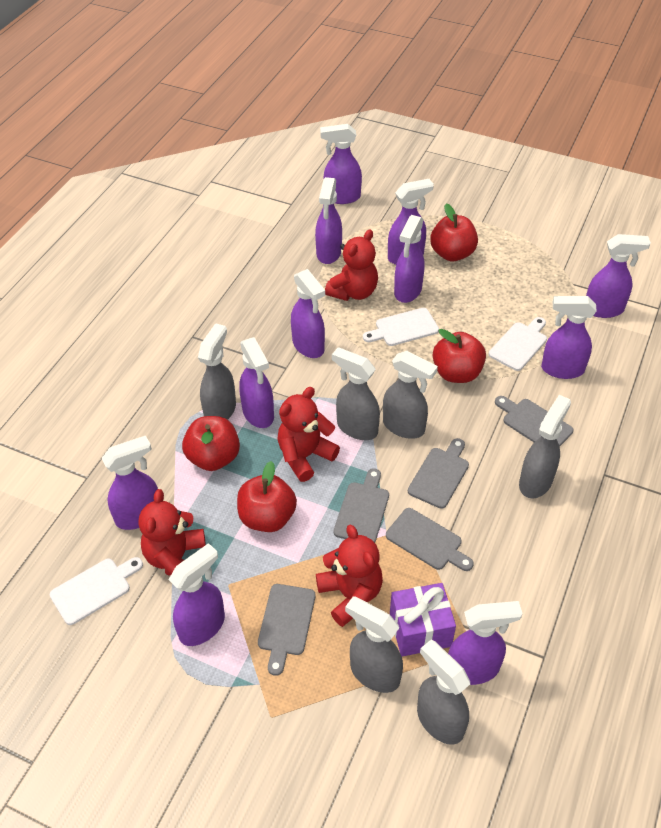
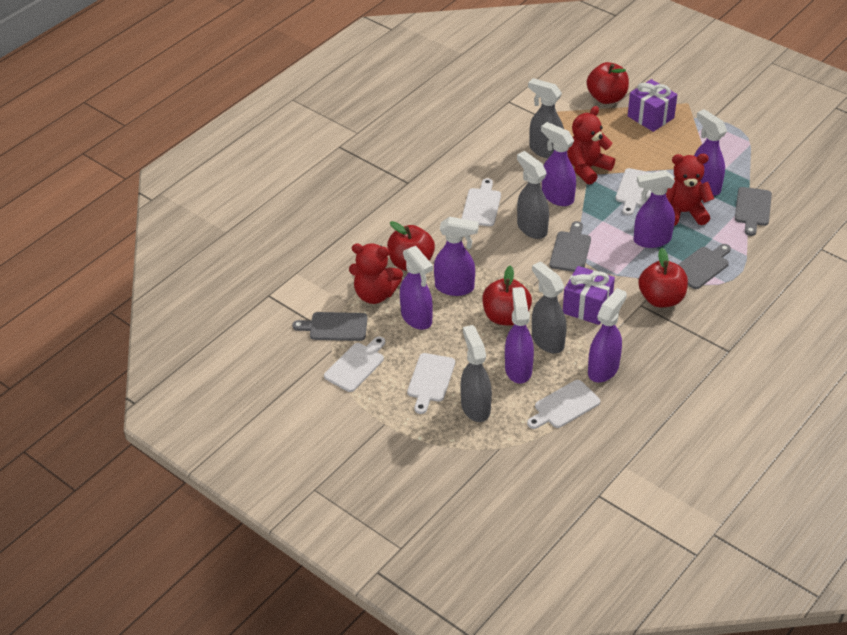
grey cutting board: [258,584,316,676] [334,468,389,543] [386,508,474,571] [408,438,469,509] [495,396,573,447] = 5 -> [292,312,368,341] [550,221,591,272] [678,244,731,289] [735,187,772,236] = 4
grey spray bottle: [198,323,236,420] [332,347,380,440] [345,596,403,693] [383,351,438,439] [417,640,470,745] [519,395,571,498] = 6 -> [460,325,492,422] [517,151,549,239] [528,78,564,158] [532,261,567,353] = 4
purple gift: [390,583,456,656] = 1 -> [563,266,615,325] [628,79,677,132] = 2
purple spray bottle: [101,436,158,530] [168,543,225,646] [239,337,274,428] [291,269,325,358] [315,177,342,264] [320,124,362,204] [388,179,434,265] [394,215,425,303] [448,601,523,685] [541,296,597,379] [586,234,651,318] = 11 -> [400,246,433,330] [434,217,479,296] [505,287,534,384] [541,122,576,206] [588,288,627,382] [634,170,675,248] [694,109,727,196] = 7
red teddy bear: [139,489,206,576] [277,387,340,482] [316,525,383,627] [325,229,378,301] = 4 -> [349,244,403,304] [567,106,615,185] [666,154,714,226] = 3
white cutting board: [50,557,143,625] [363,308,439,346] [489,317,547,371] = 3 -> [324,337,385,392] [407,353,455,414] [461,178,501,226] [527,380,600,429] [615,168,652,216] = 5

